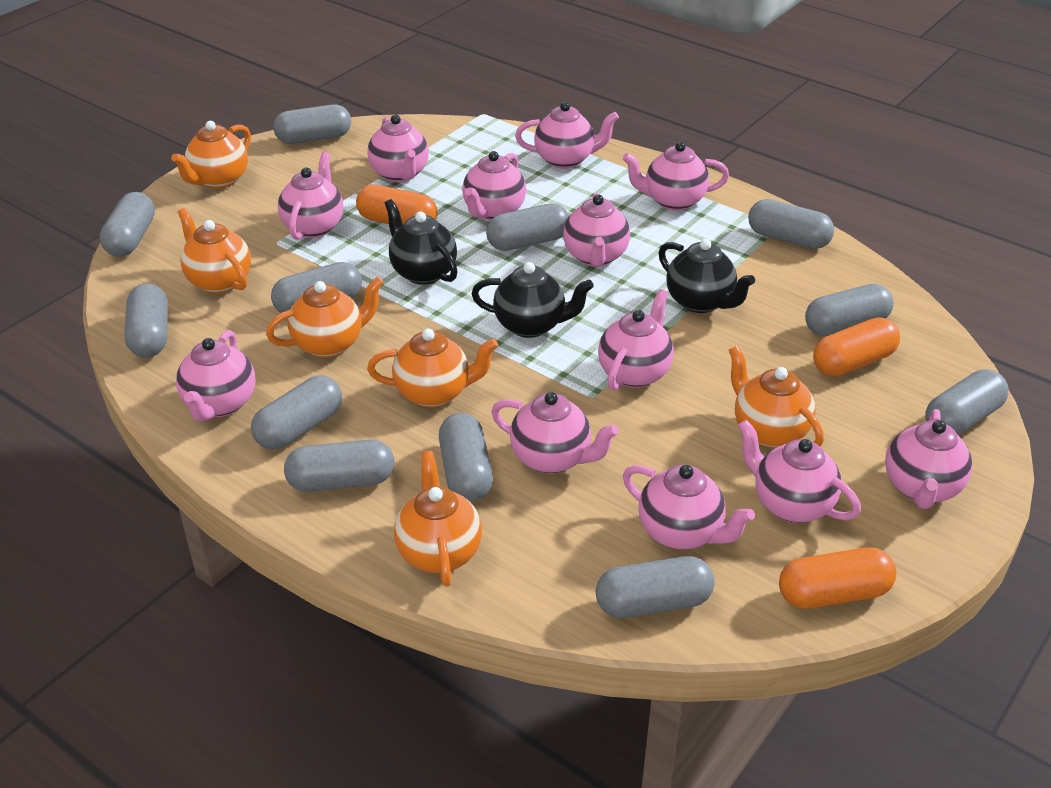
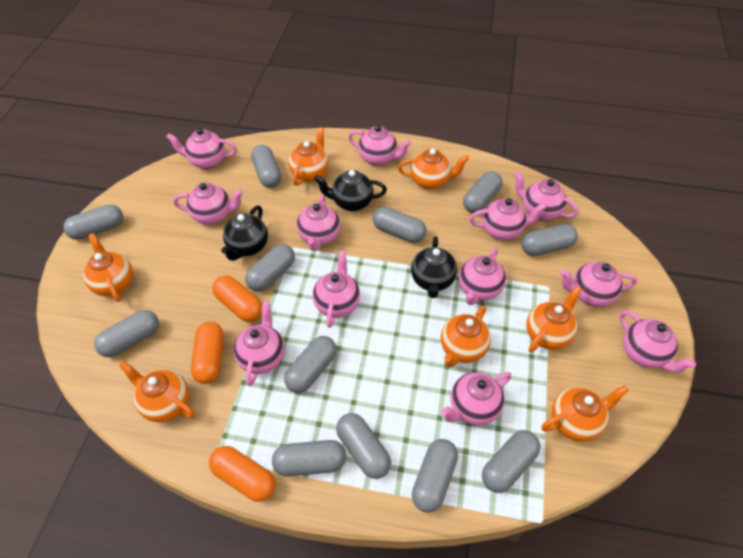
orange teapot: [171,121,251,189] [177,208,251,293] [266,277,384,358] [367,329,498,407] [394,451,482,587] [729,345,824,448] = 6 -> [83,233,133,302] [119,361,195,422] [288,127,329,186] [398,149,469,190] [441,306,491,367] [526,286,582,353] [541,385,629,442] = 7

